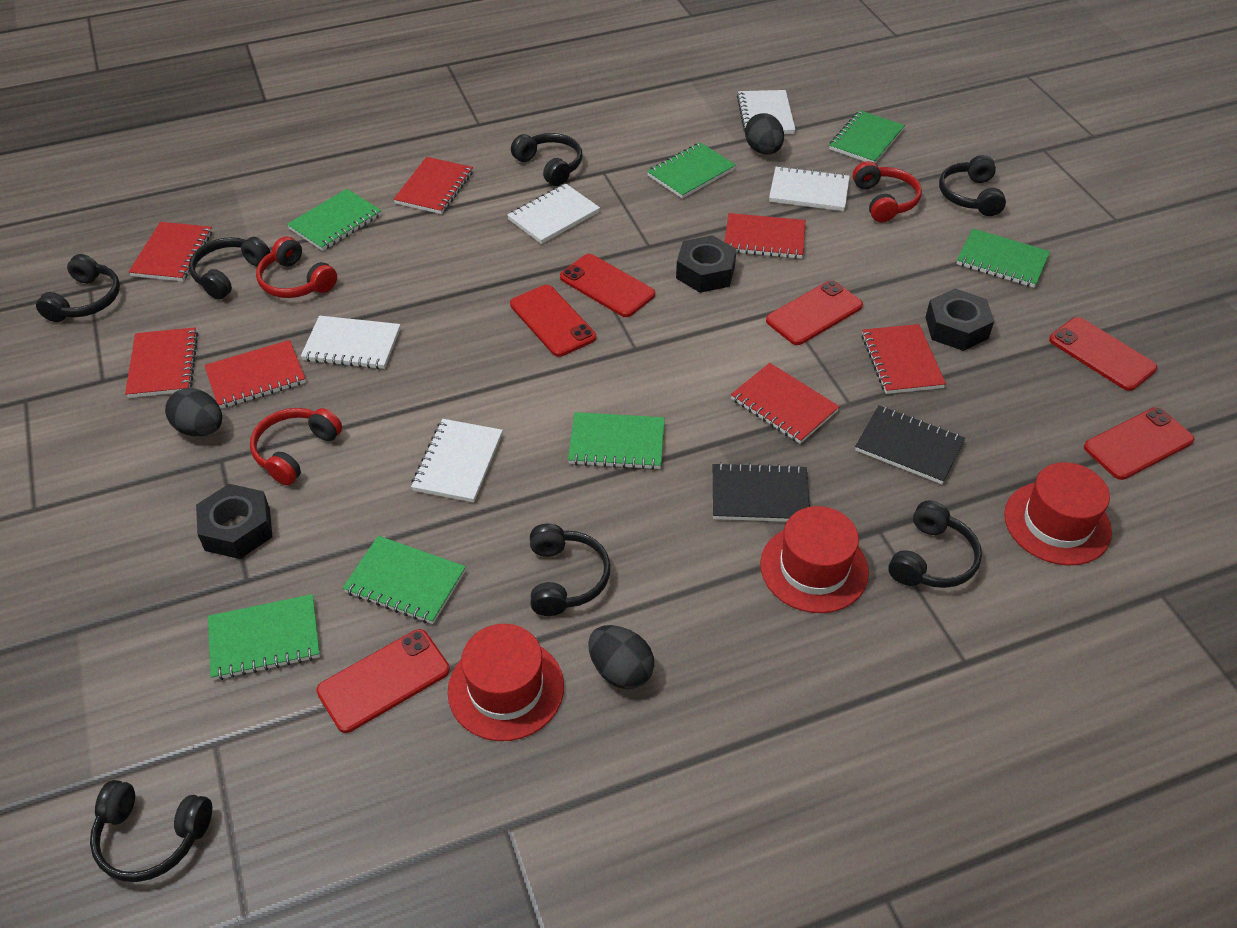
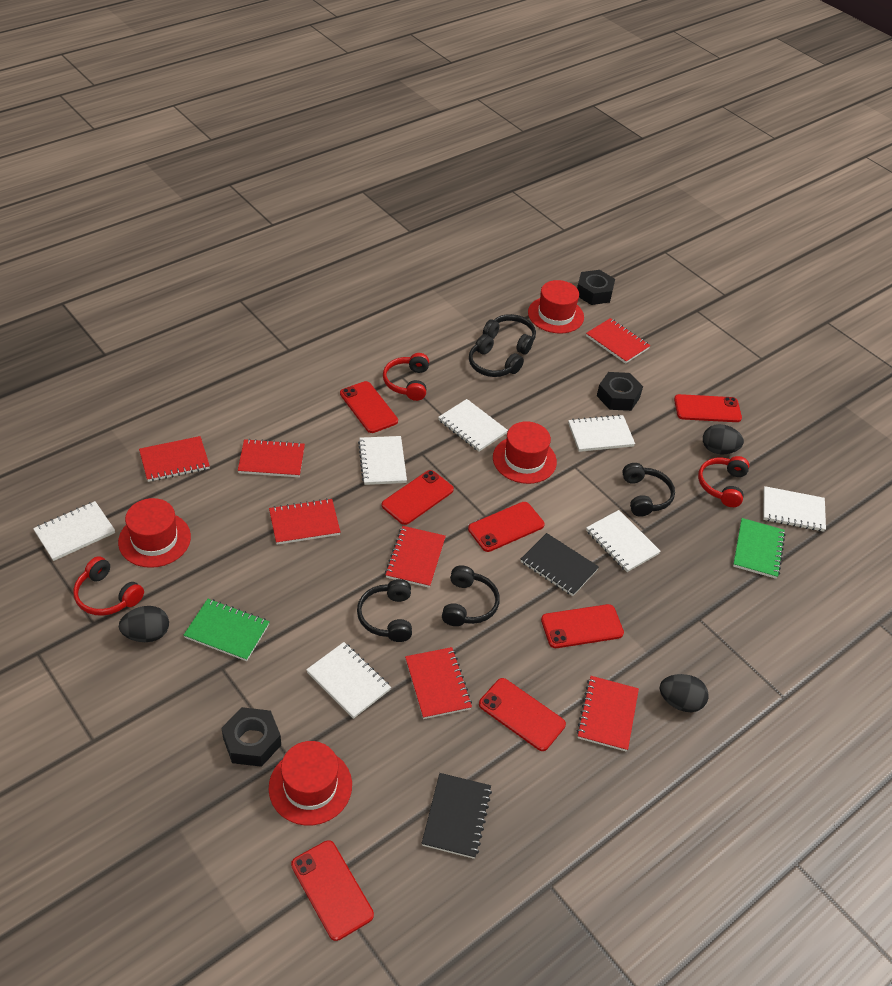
black headphones: [36,254,120,322] [90,780,212,882] [189,237,270,300] [511,133,582,186] [530,524,611,616] [888,500,982,588] [939,155,1006,216] = 7 -> [357,579,412,642] [442,565,500,626] [469,334,524,377] [483,314,536,354] [622,463,675,517] = 5
green notebook: [208,594,320,680] [287,189,381,251] [343,536,466,624] [568,412,665,470] [647,142,736,199] [829,110,905,163] [957,229,1050,288] = 7 -> [184,599,270,661] [733,518,785,579] = 2
red hat: [448,624,564,741] [760,506,869,613] [1004,462,1112,566] = 3 -> [118,498,191,568] [269,741,352,825] [493,421,557,484] [528,280,584,334] = 4
red phone: [316,629,450,733] [510,285,596,357] [560,254,655,317] [766,280,863,345] [1049,317,1157,391] [1084,407,1195,480] = 6 -> [291,840,374,941] [340,381,398,433] [382,470,454,525] [468,502,545,552] [479,678,566,751] [541,604,624,648] [674,394,742,422] = 7
white notebook: [301,316,400,369] [411,419,503,503] [507,184,600,244] [737,90,796,134] [769,166,850,211] = 5 -> [33,501,115,561] [306,642,391,719] [358,436,407,485] [438,399,508,452] [568,414,635,452] [586,510,661,572] [763,486,826,532] = 7

